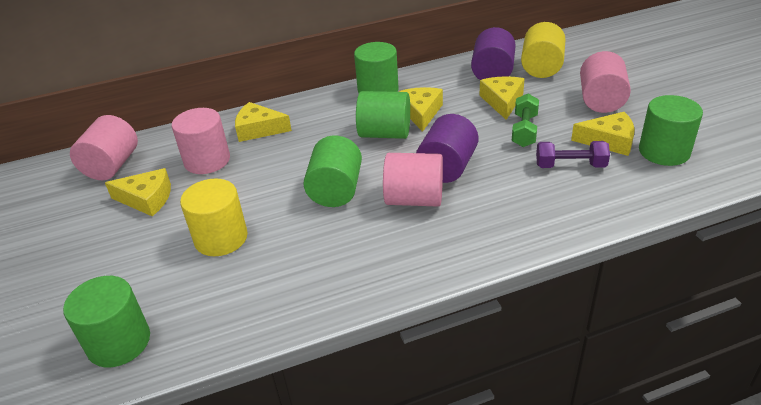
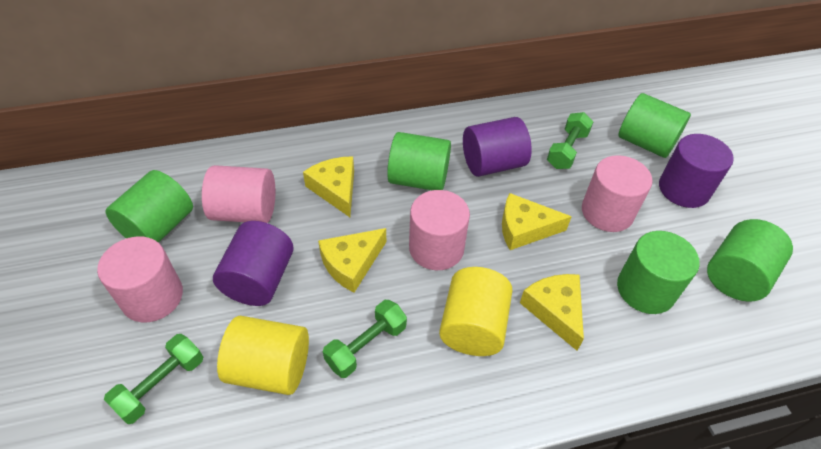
green dumbbell: [512,94,539,147] = 1 -> [104,334,203,424] [323,300,407,378] [547,112,593,169] = 3
purple cylinder: [416,114,479,183] [471,27,516,80] = 2 -> [213,221,294,306] [463,117,532,177] [659,134,734,208] = 3
purple dumbbell: [536,141,610,168] = 1 -> none = 0
yellow cheese: [105,168,171,216] [235,102,292,142] [398,87,443,132] [479,76,525,120] [571,112,635,156] = 5 -> [303,156,354,217] [318,228,386,293] [502,193,572,250] [520,274,584,351] = 4

